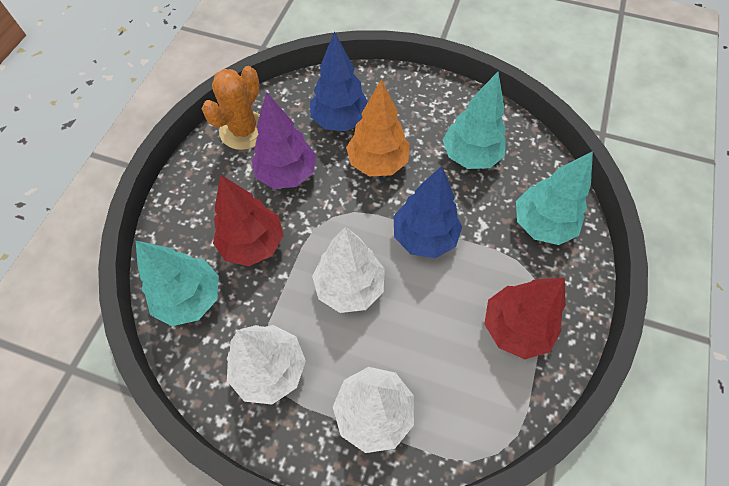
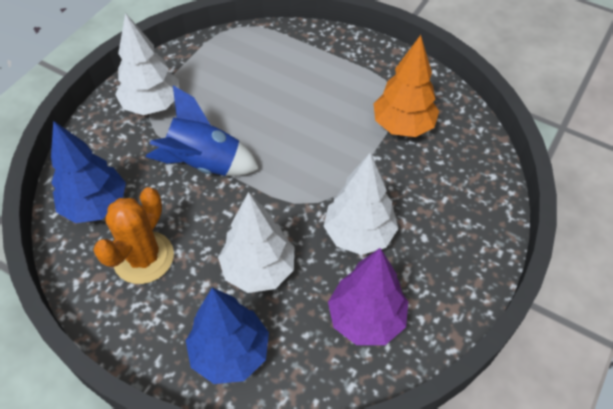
blue rocket: none = 0 -> [146,86,259,176] = 1
red tree: [213,174,284,266] [484,278,566,359] = 2 -> none = 0
turquoise tree: [136,241,219,326] [443,72,506,169] [516,151,593,245] = 3 -> none = 0

